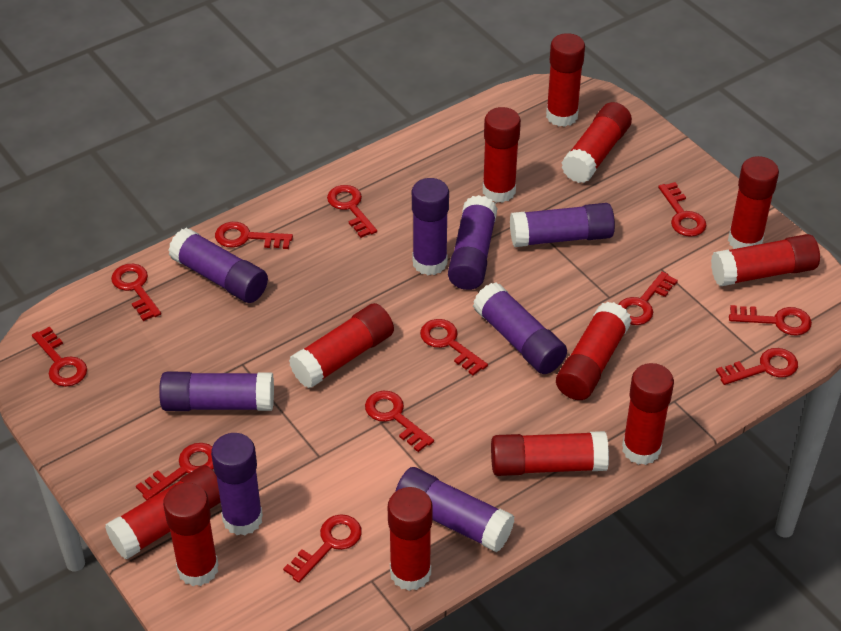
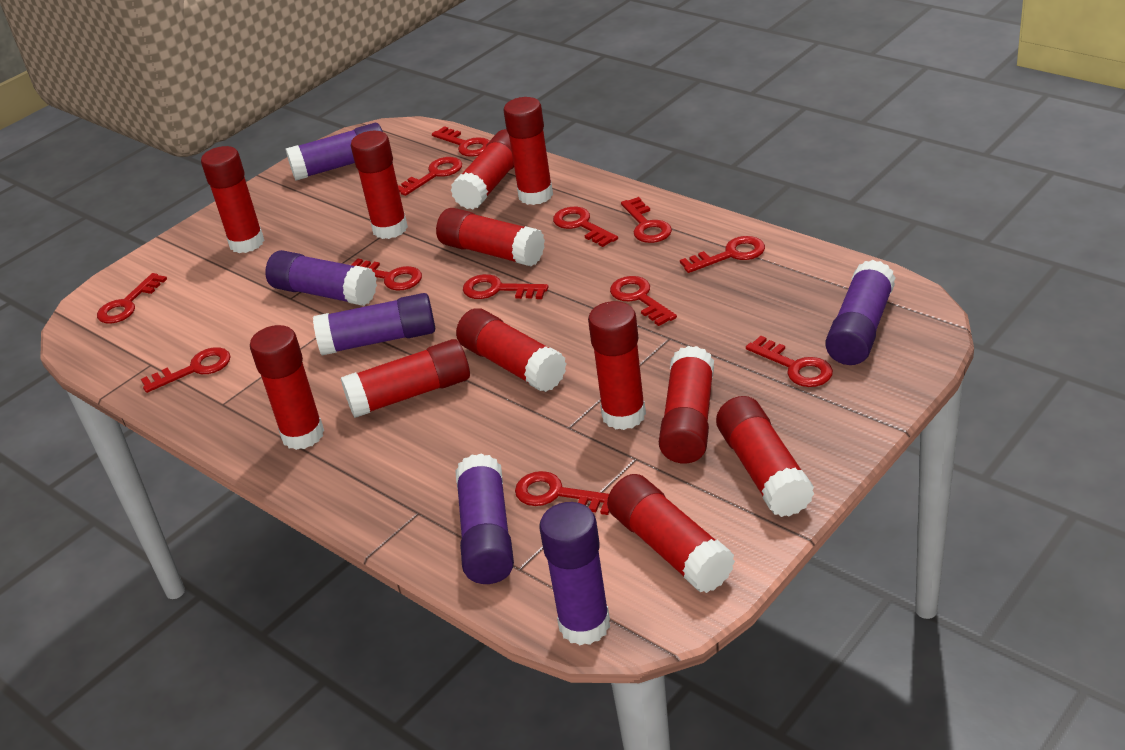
purple glue stick: [159,372,274,411] [168,228,268,303] [211,433,263,535] [395,467,514,553] [412,178,449,275] [448,195,498,290] [473,282,567,374] [510,203,615,247] = 8 -> [265,250,377,306] [286,123,383,181] [313,293,435,355] [455,454,514,584] [539,502,610,645] [825,260,896,365] = 6

